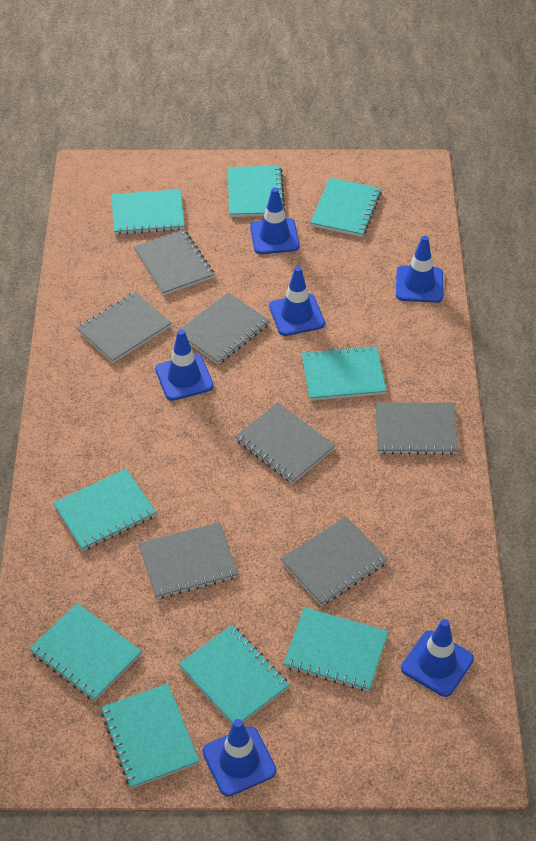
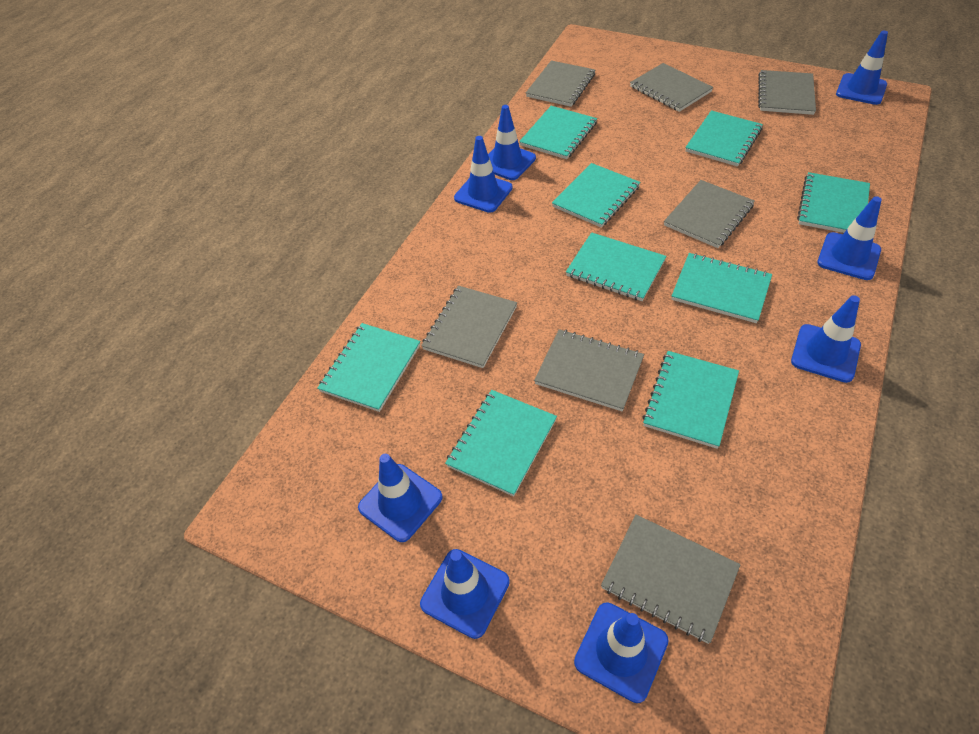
blue traffic cone: [155,329,214,401] [202,719,276,797] [250,188,300,254] [269,266,325,336] [396,236,443,303] [401,619,474,697] = 6 -> [358,454,443,542] [420,549,510,639] [454,136,513,213] [488,105,536,180] [574,602,669,703] [791,295,861,383] [817,196,882,280] [836,31,888,105] = 8

